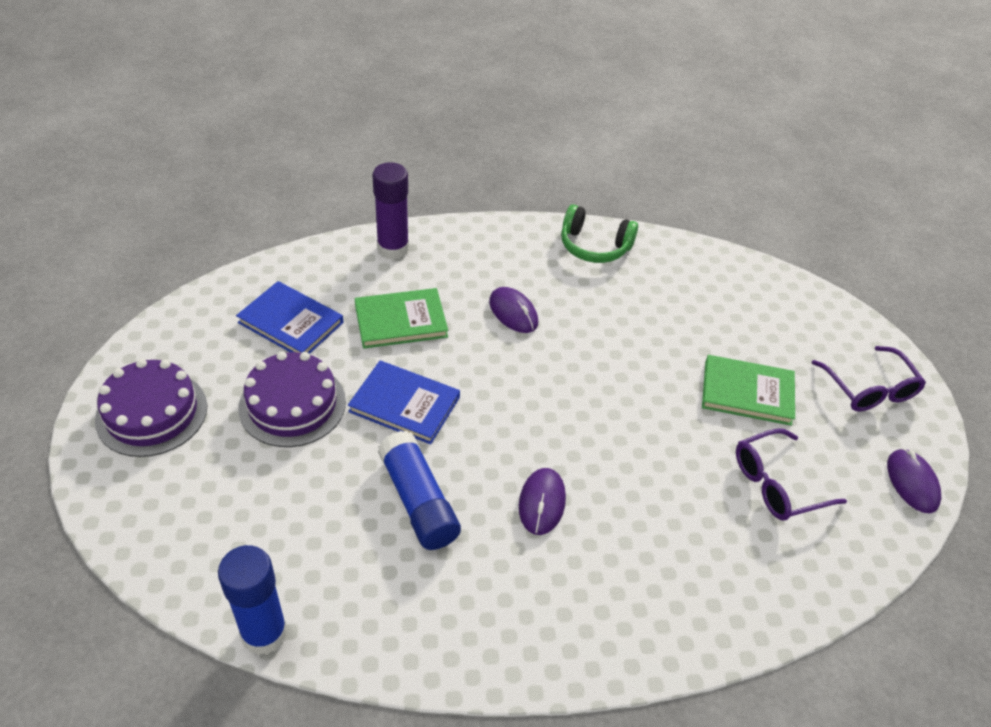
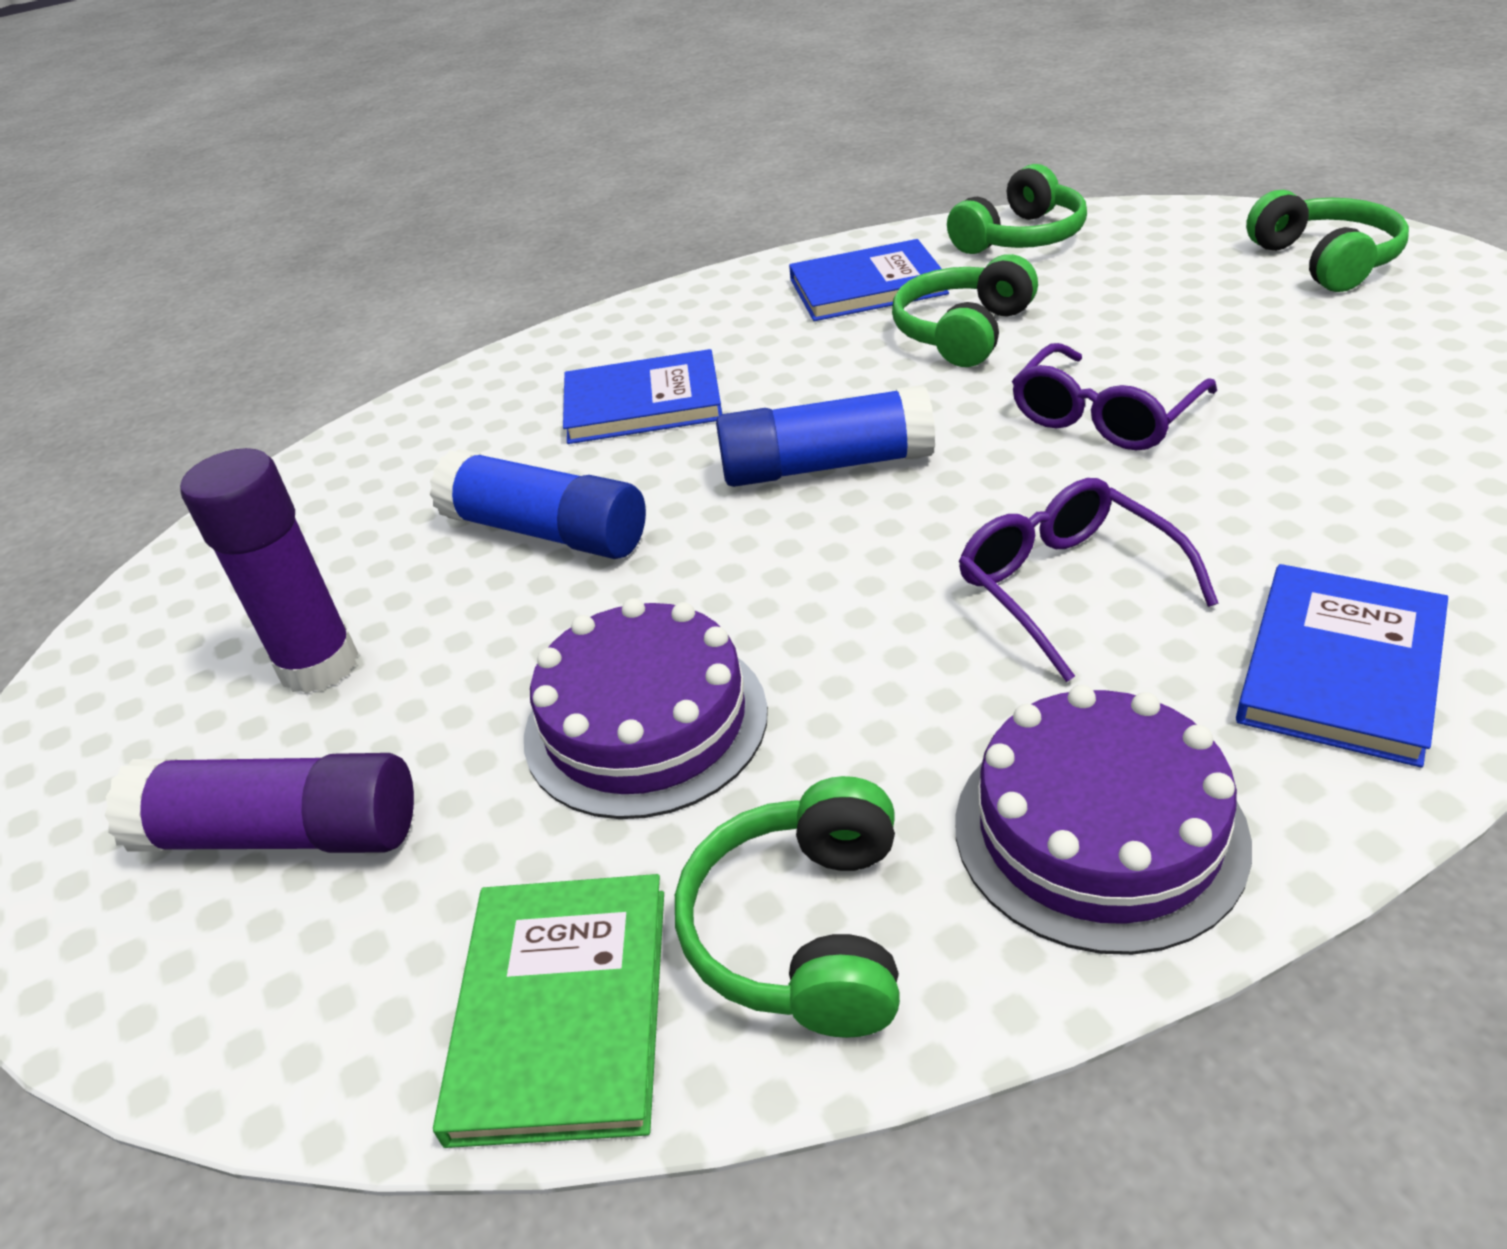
blue book: [236,281,343,354] [348,360,460,444] = 2 -> [563,349,722,444] [789,239,949,321] [1236,564,1448,768] = 3
green book: [355,288,448,349] [702,355,795,426] = 2 -> [433,874,664,1148] = 1
green headphones: [561,204,638,263] = 1 -> [675,776,900,1038] [892,254,1038,367] [947,164,1087,254] [1246,190,1409,292] = 4
purple glue stick: [373,162,409,260] = 1 -> [105,753,414,853] [180,448,358,694] = 2
purple mouse: [489,287,538,333] [519,468,566,535] [887,448,941,513] = 3 -> none = 0

